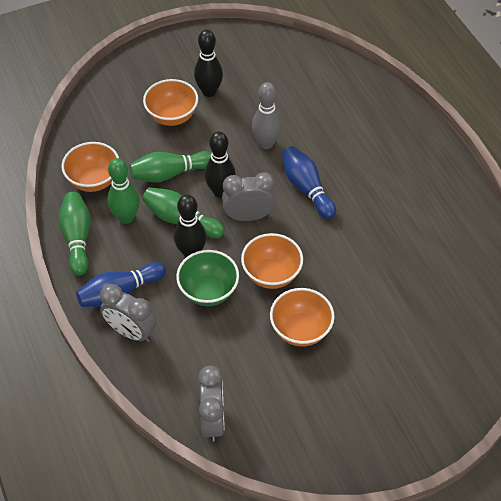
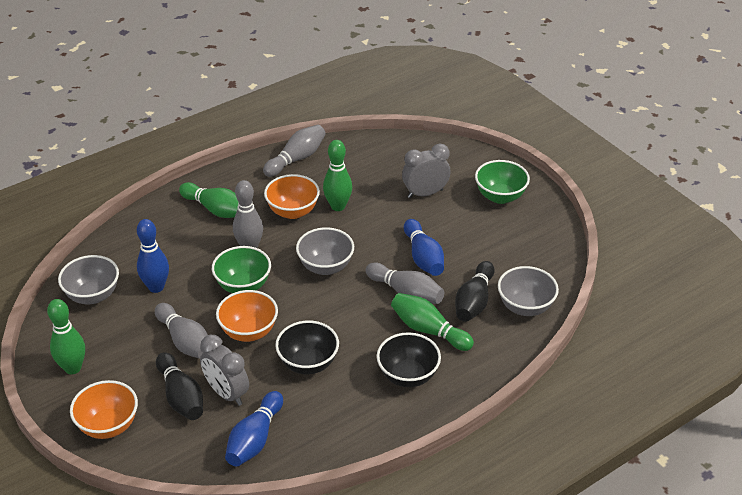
black bowl: none = 0 -> [275,321,339,374] [377,332,441,387] = 2
black bowling pin: [174,194,206,257] [194,30,223,97] [205,131,236,198] = 3 -> [156,352,203,420] [455,261,495,322] = 2
blue bowling pin: [76,262,166,307] [282,146,336,219] = 2 -> [137,219,169,293] [225,391,283,466] [404,219,444,276] = 3
green bowl: [176,250,239,306] = 1 -> [212,246,271,293] [475,160,530,204] = 2
grey bowl: none = 0 -> [58,255,119,304] [296,227,354,275] [498,266,559,316] = 3
grey bowling pin: [252,82,282,149] = 1 -> [155,303,208,359] [233,180,263,248] [263,125,326,177] [366,263,444,304] = 4
grey clock: [100,284,156,342] [198,366,225,442] [222,172,275,221] = 3 -> [200,335,249,406] [402,144,451,198] = 2
orange bowl: [62,142,119,192] [143,79,198,126] [241,233,303,289] [270,288,335,347] = 4 -> [70,380,138,439] [216,290,278,342] [264,174,320,219] = 3

